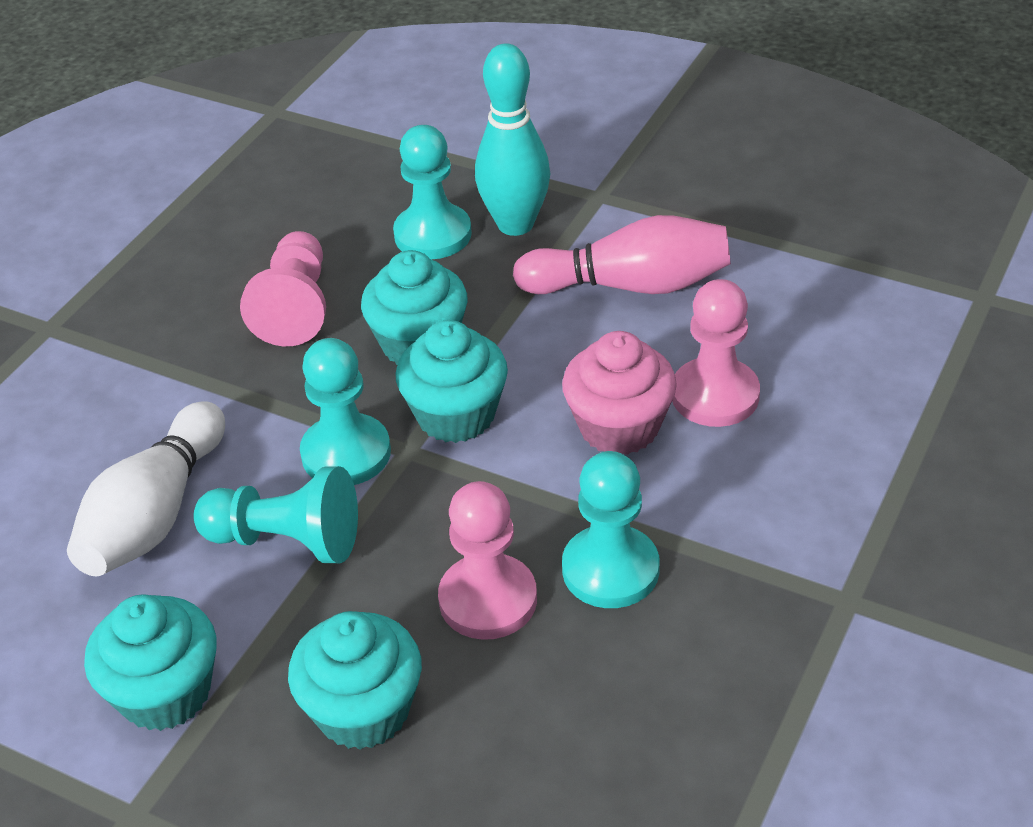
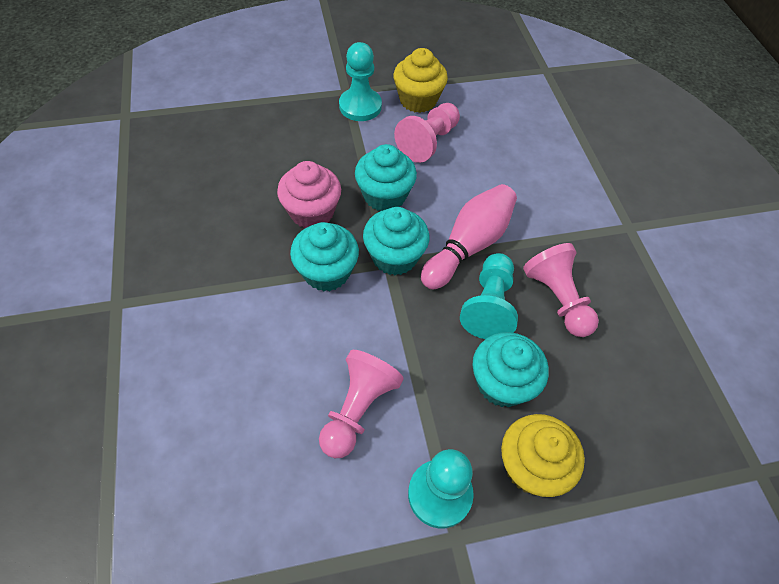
turquoise bowling pin: [475,43,550,236] = 1 -> none = 0
turquoise pawn: [193,466,358,563] [300,338,391,485] [393,125,472,259] [562,451,660,608] = 4 -> [339,42,382,121] [408,449,474,528] [460,253,518,339] = 3
white bowling pin: [67,401,225,576] = 1 -> none = 0
yellow cupcake: none = 0 -> [393,48,448,113] [501,414,585,497] = 2

